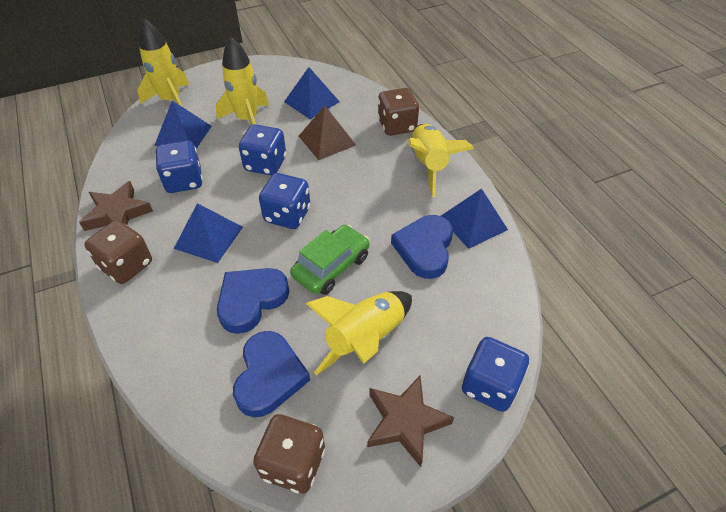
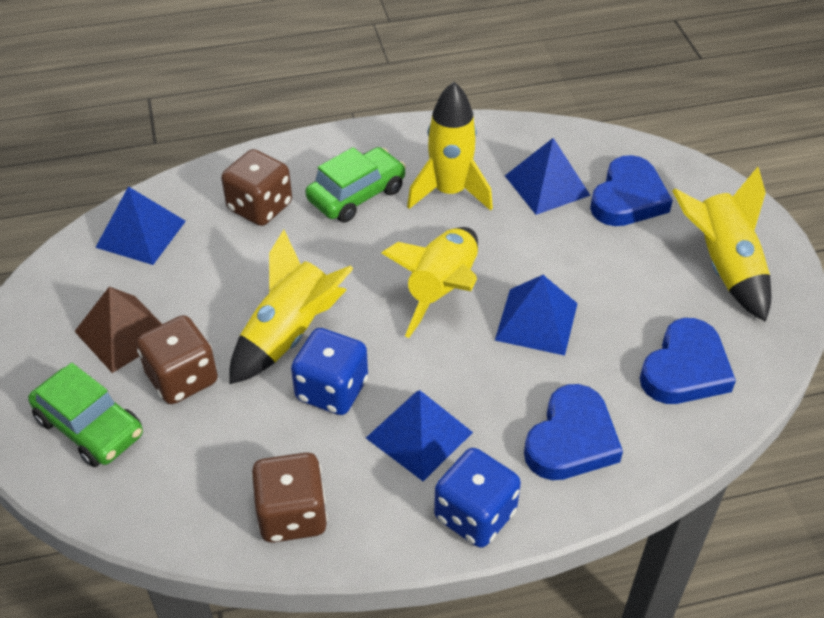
blue dice: [155,141,203,193] [239,124,286,175] [259,173,310,229] [462,337,529,412] = 4 -> [291,328,368,415] [434,448,521,548] = 2
brown star: [79,181,153,231] [367,375,454,467] = 2 -> none = 0
green car: [290,225,370,295] = 1 -> [28,363,143,467] [305,147,406,223] = 2

